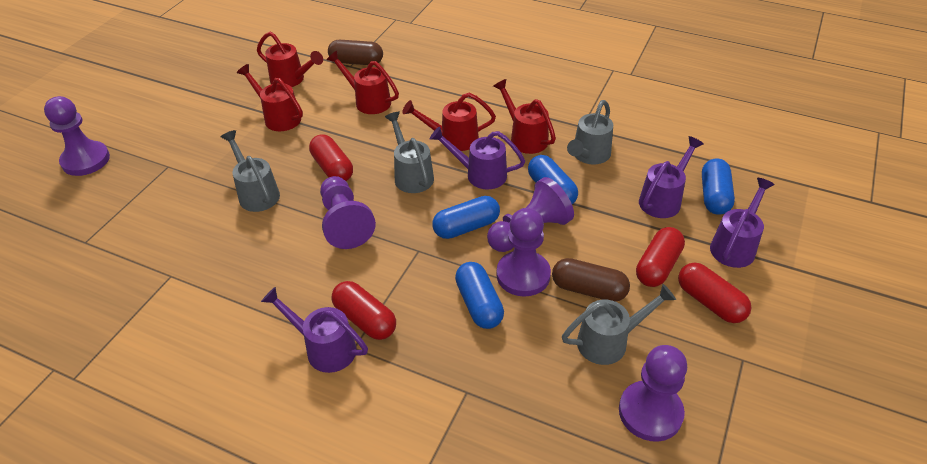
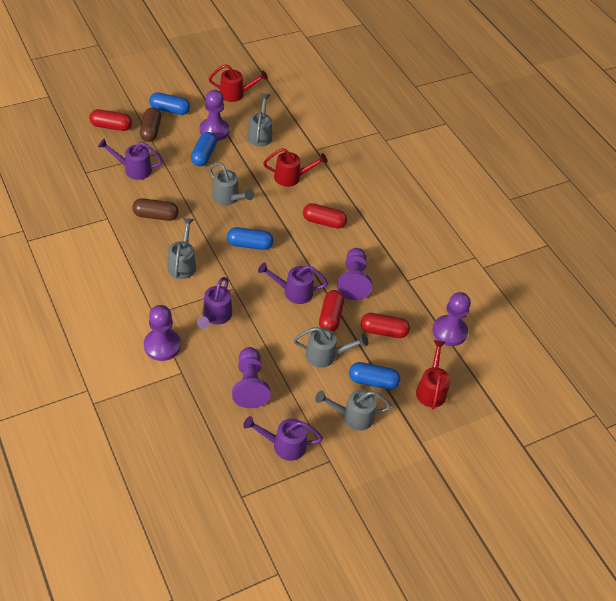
grey watering can: [221,130,280,212] [385,112,434,193] [562,284,676,365] [567,100,613,164] = 4 -> [167,218,196,279] [209,162,254,205] [247,93,272,147] [293,327,368,368] [315,389,392,431] = 5
red watering can: [237,64,303,131] [257,32,323,87] [326,51,399,114] [402,93,496,151] [493,79,556,154] = 5 -> [209,64,268,102] [263,148,327,187] [416,340,450,409] = 3

